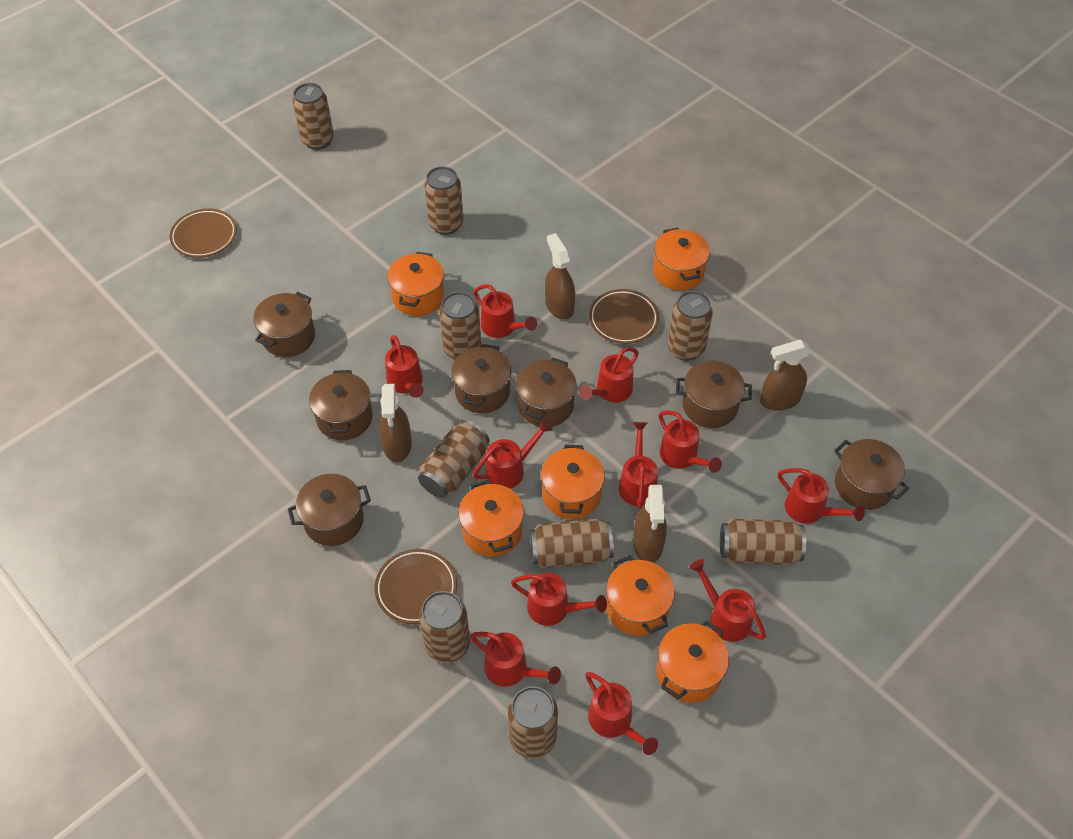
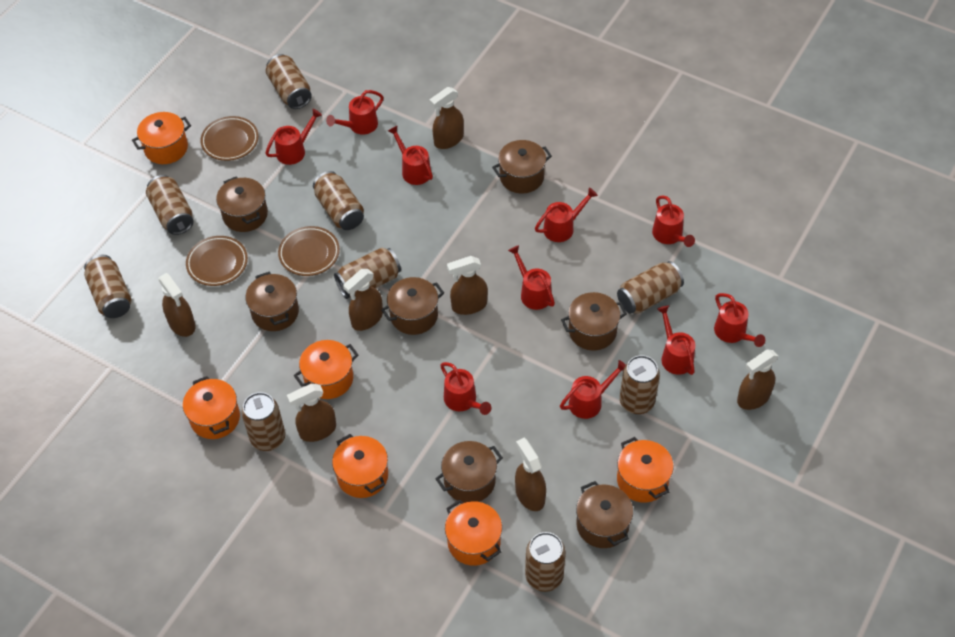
brown spray bottle: [379,384,412,462] [545,233,575,320] [633,485,667,563] [760,340,811,411] = 4 -> [158,273,196,337] [287,384,336,442] [343,269,383,331] [430,87,464,149] [447,256,488,315] [515,438,546,511] [737,350,778,410] = 7
red watering can: [385,335,423,398] [470,632,561,687] [473,284,537,338] [473,420,552,489] [511,573,607,626] [579,347,639,403] [585,672,658,755] [618,422,658,509] [659,410,722,473] [689,559,766,642] [778,468,865,524] = 11 -> [265,109,322,165] [326,90,384,135] [388,125,433,185] [440,362,491,415] [508,245,555,310] [535,188,598,242] [560,360,625,419] [652,195,695,247] [657,305,695,375] [714,293,765,347] = 10

